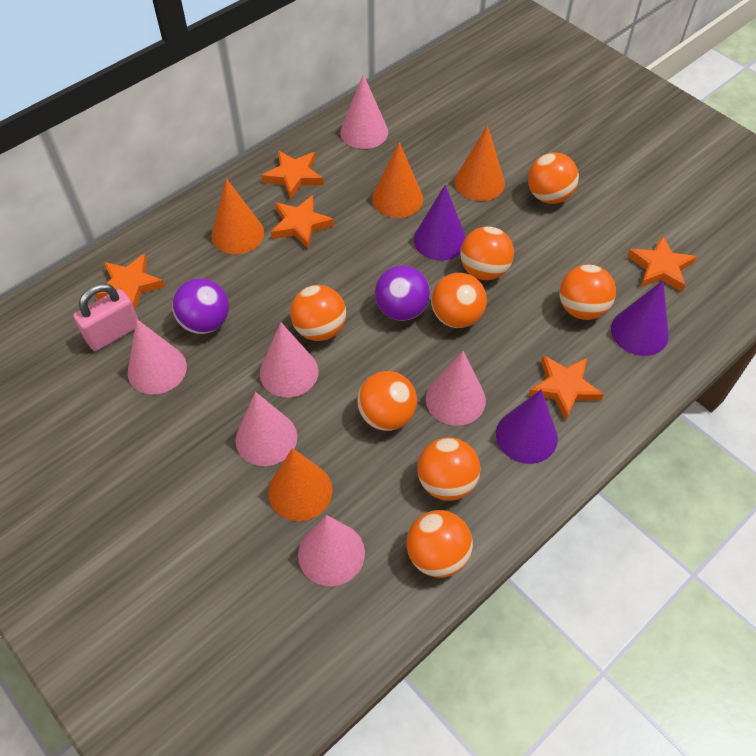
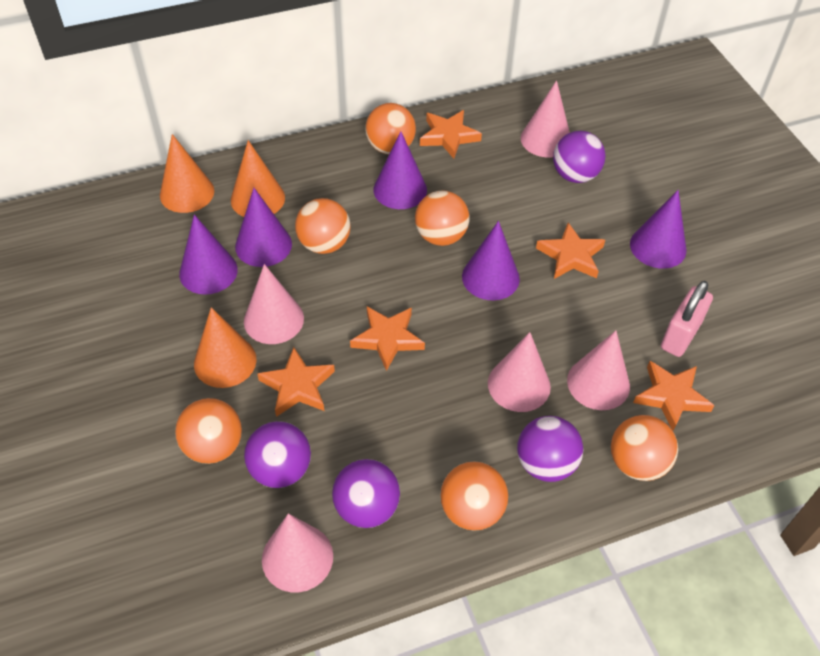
orange ball: [290,285,346,341] [357,371,417,431] [406,510,473,578] [417,437,481,501] [431,273,487,328] [460,226,514,280] [528,152,579,204] [560,264,616,320] = 8 -> [175,398,242,464] [295,198,351,254] [365,103,416,154] [415,191,470,246] [440,461,508,531] [611,415,678,481] = 6
orange cone: [211,178,264,254] [268,448,333,521] [372,142,423,218] [454,125,505,201] = 4 -> [160,134,214,213] [194,307,257,388] [231,140,285,217] = 3
pink cone: [128,319,187,395] [235,392,297,466] [260,322,319,397] [298,515,365,586] [340,74,388,149] [426,351,486,426] = 6 -> [244,264,304,344] [262,513,333,592] [488,332,551,412] [521,81,570,158] [567,331,630,410] = 5
purple ball: [172,278,229,334] [375,265,430,321] = 2 -> [244,421,311,488] [332,459,400,528] [517,416,584,482] [553,131,606,183] = 4
purple cone: [414,185,466,261] [496,390,558,464] [611,280,669,356] = 3 -> [179,214,238,295] [235,188,292,267] [374,131,427,209] [462,221,520,300] [630,190,686,269] = 5

